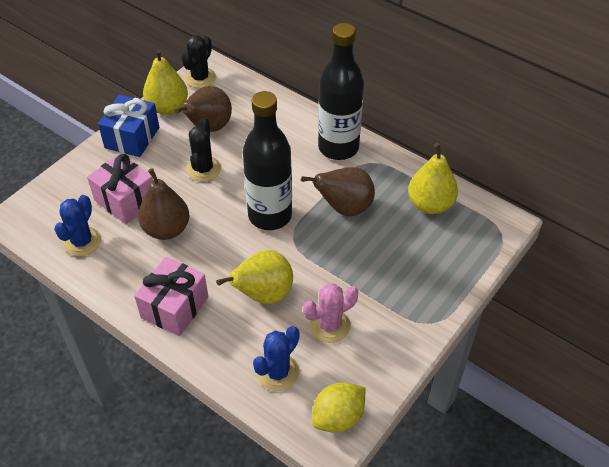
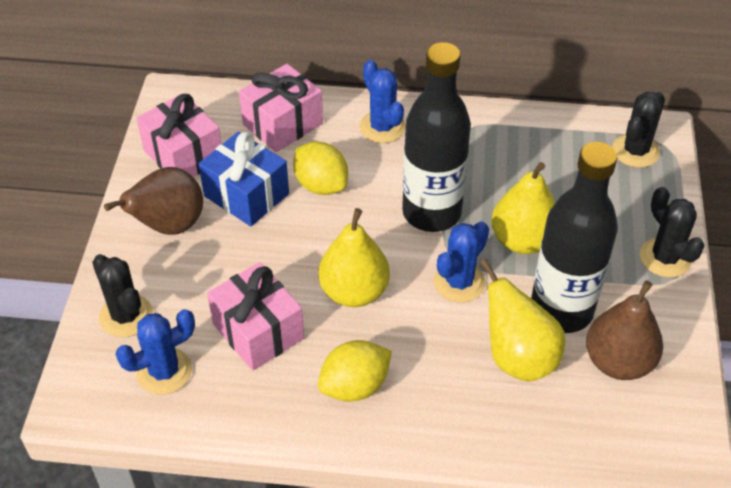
black cactus: [182,35,216,88] [186,117,221,182] = 2 -> [92,254,153,337] [613,92,665,168] [640,187,705,277] = 3
blue cactus: [54,195,101,257] [253,326,299,391] = 2 -> [115,309,195,395] [359,60,406,143] [434,221,489,303] = 3
brown pear: [138,168,189,240] [175,86,232,132] [301,167,375,216] = 3 -> [104,167,203,235] [586,280,663,380] = 2
pink cactus: [303,283,358,343] = 1 -> none = 0
pink gift: [87,154,153,224] [134,257,208,336] = 2 -> [136,93,221,177] [207,262,304,371] [239,64,323,152] = 3
yellow lemon: [312,382,365,433] = 1 -> [293,142,348,195] [318,340,392,401] = 2

